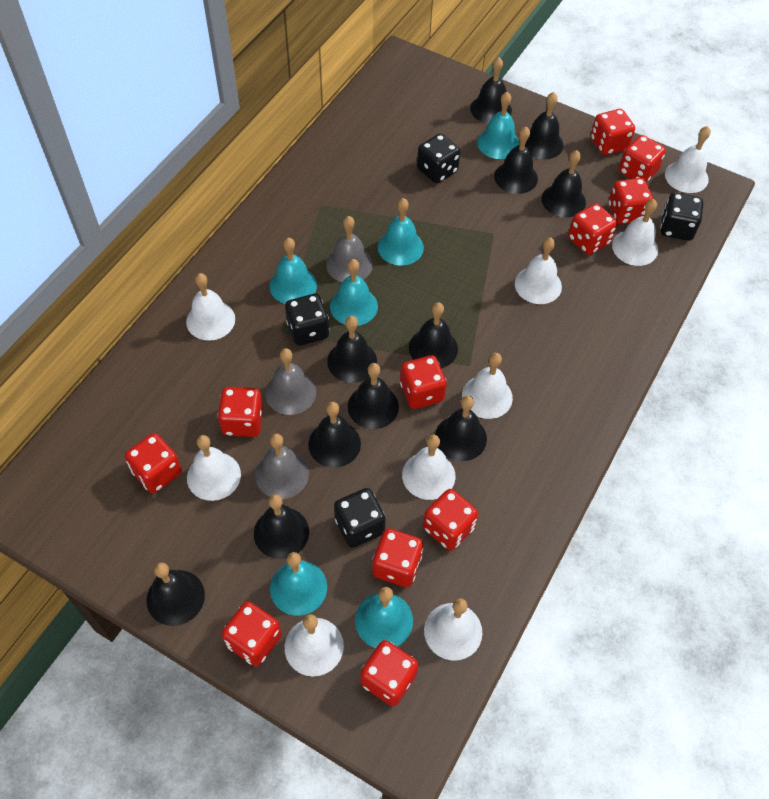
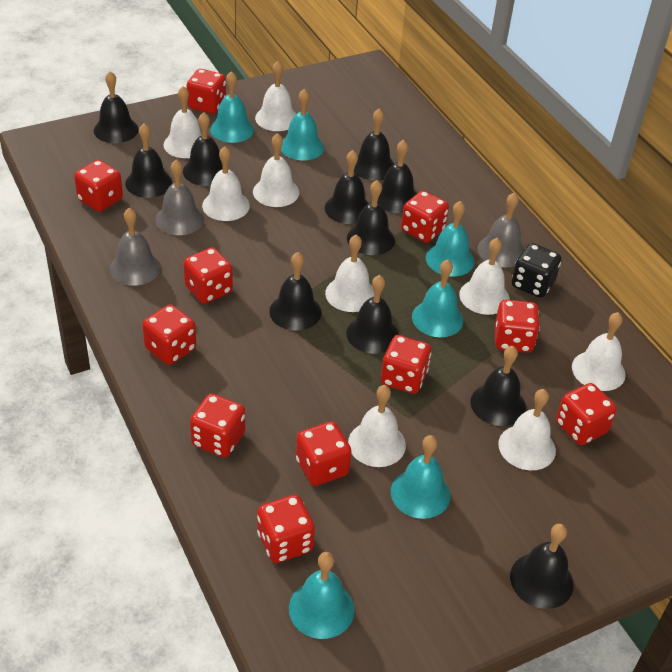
black dice: [285,294,329,346] [334,488,386,548] [417,134,460,183] [660,193,703,241] = 4 -> [512,243,561,298] = 1

